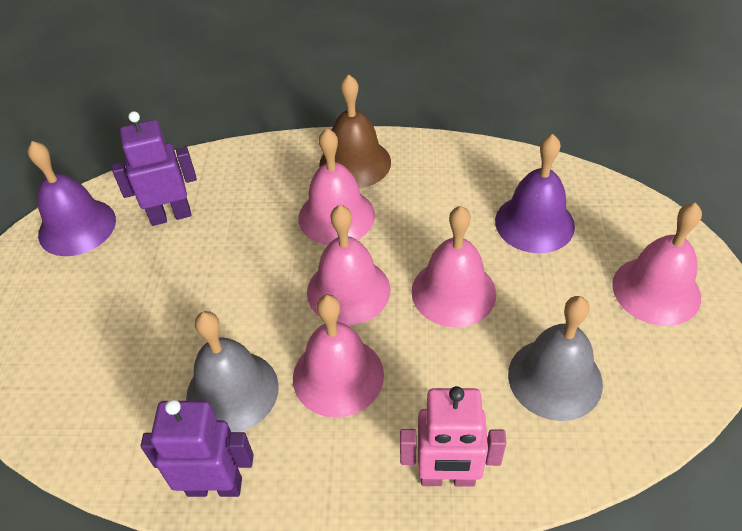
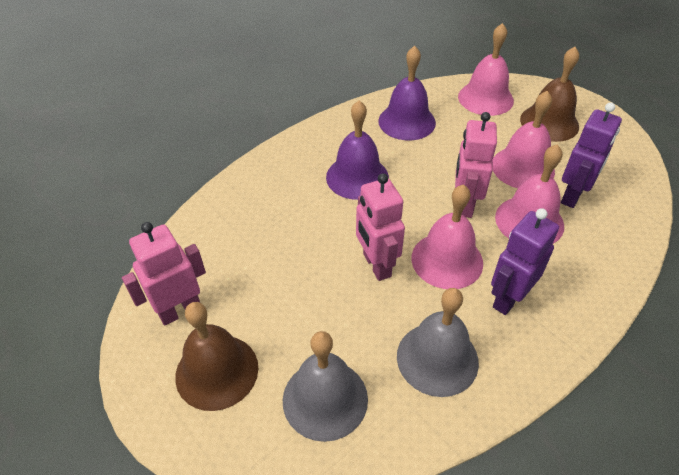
brown bell: [319,74,391,188] = 1 -> [175,302,258,411] [520,47,579,142] = 2
pink bell: [293,294,384,418] [299,128,375,245] [307,205,390,325] [411,206,496,327] [612,203,702,326] = 5 -> [411,184,483,289] [458,23,514,116] [493,91,555,188] [495,144,564,244] = 4
pink robot: [400,386,506,487] = 1 -> [122,222,206,326] [356,173,405,281] [455,112,497,218] = 3

